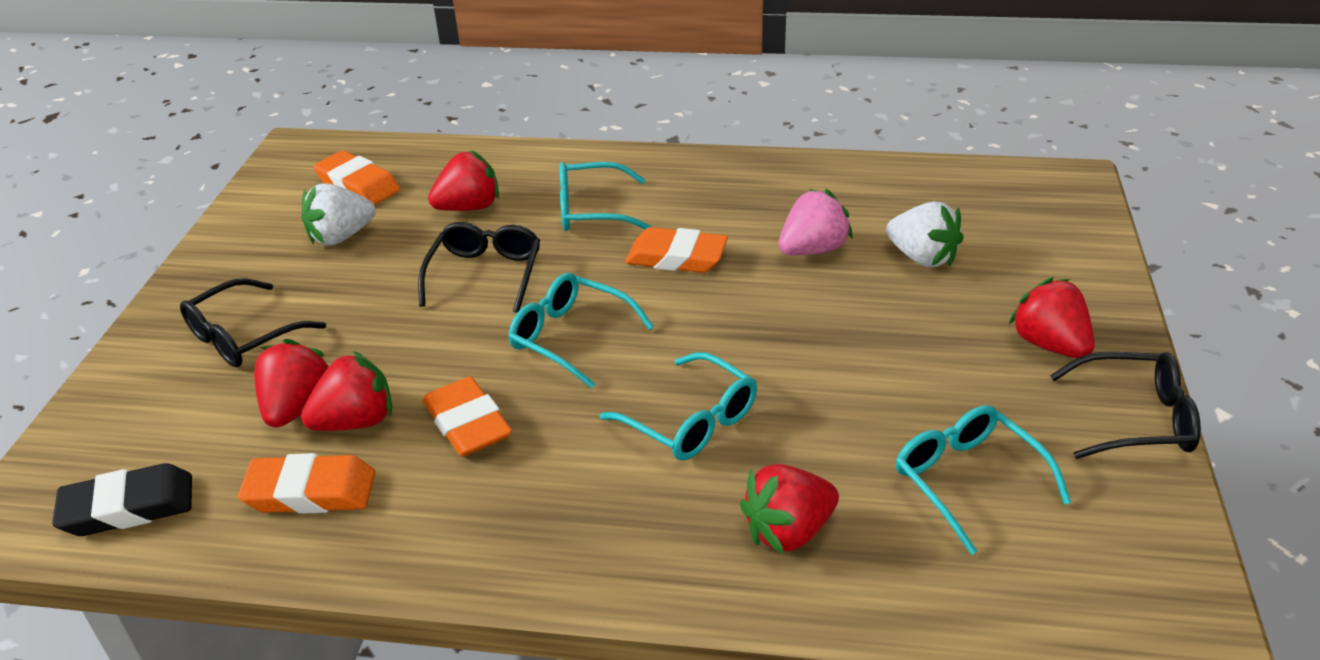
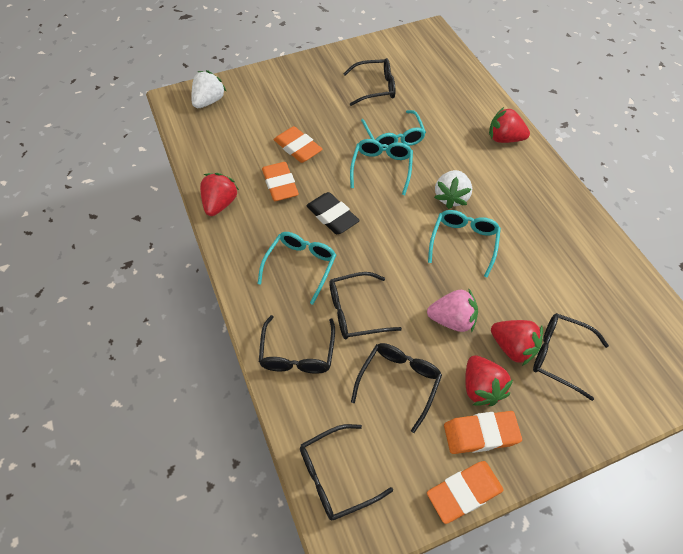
black glasses: [180,278,326,367] [418,222,540,313] [1050,352,1201,459] = 3 -> [259,315,335,374] [300,424,393,520] [329,272,402,339] [343,58,396,106] [351,343,442,433] [533,313,609,401] = 6
red strawberry: [254,339,329,428] [301,351,392,431] [428,150,499,211] [740,464,839,555] [1009,278,1095,358] = 5 -> [200,173,239,216] [465,355,513,406] [489,107,530,143] [491,320,543,366] = 4

